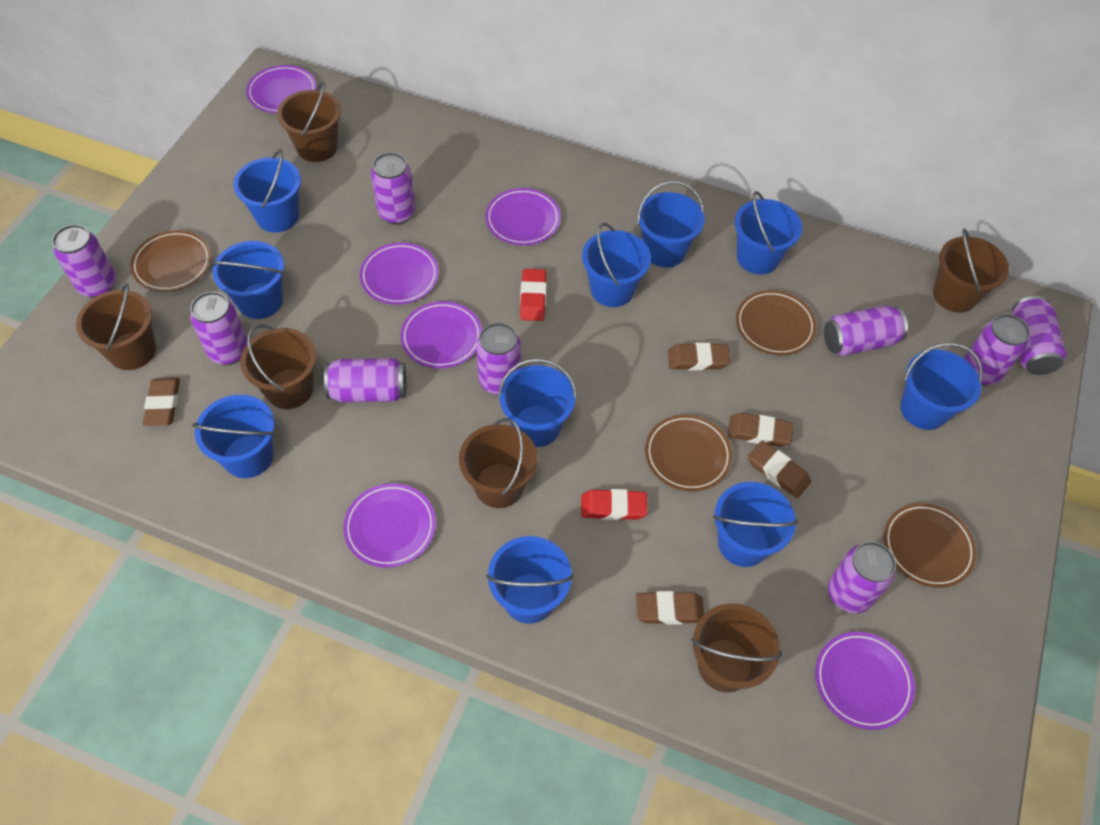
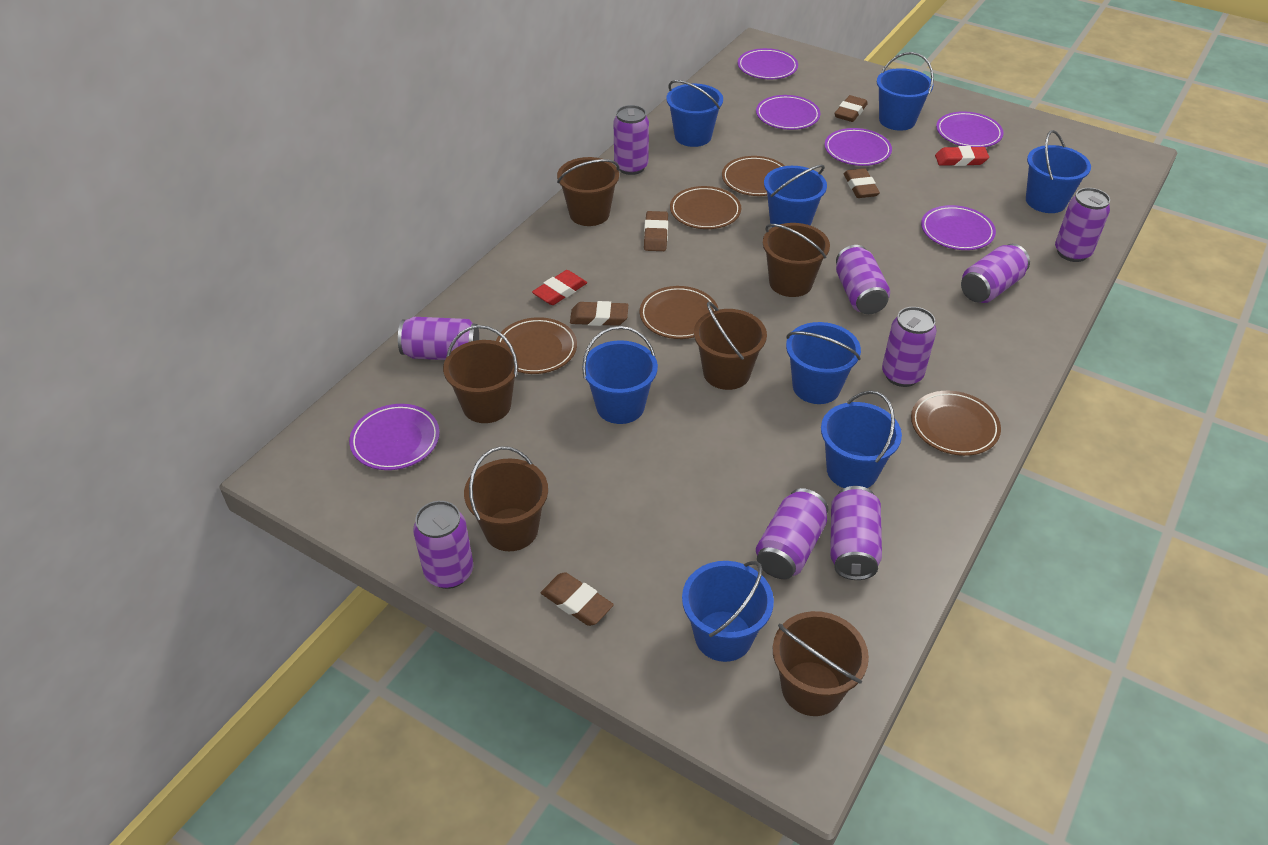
blue bucket: [192,395,275,478] [210,241,285,319] [233,149,301,232] [486,536,573,624] [498,358,577,447] [582,223,651,307] [637,181,705,267] [713,482,798,567] [735,191,802,274] [900,343,983,430] = 10 -> [582,326,658,424] [666,80,723,147] [682,561,774,662] [764,165,827,227] [786,322,861,404] [821,390,902,488] [877,52,934,131] [1026,130,1091,213] = 8
brown plate: [130,230,211,292] [645,415,732,491] [736,290,816,355] [884,503,977,588] = 4 -> [496,317,577,374] [640,286,718,339] [670,186,741,229] [722,156,785,196] [911,391,1001,456] = 5

